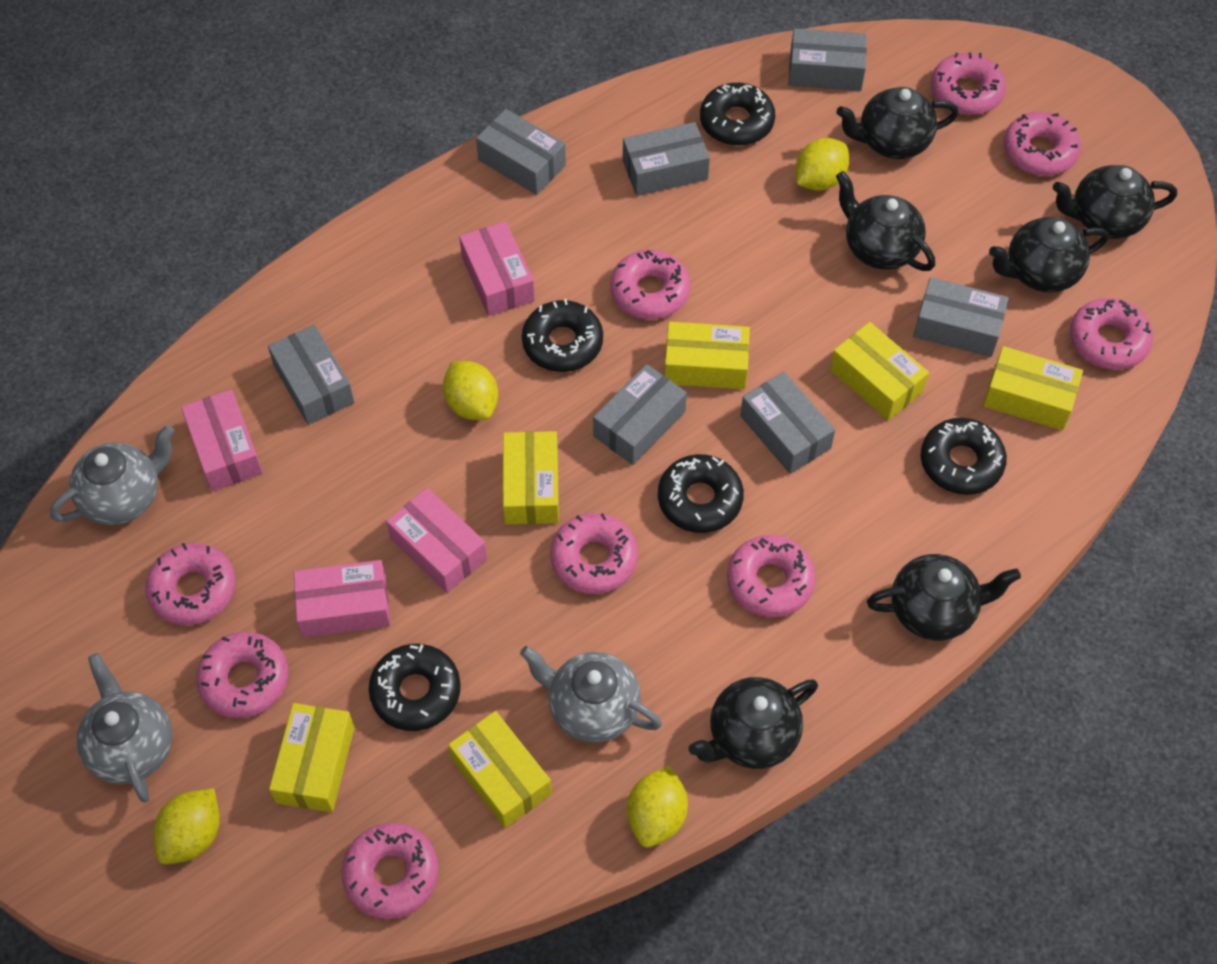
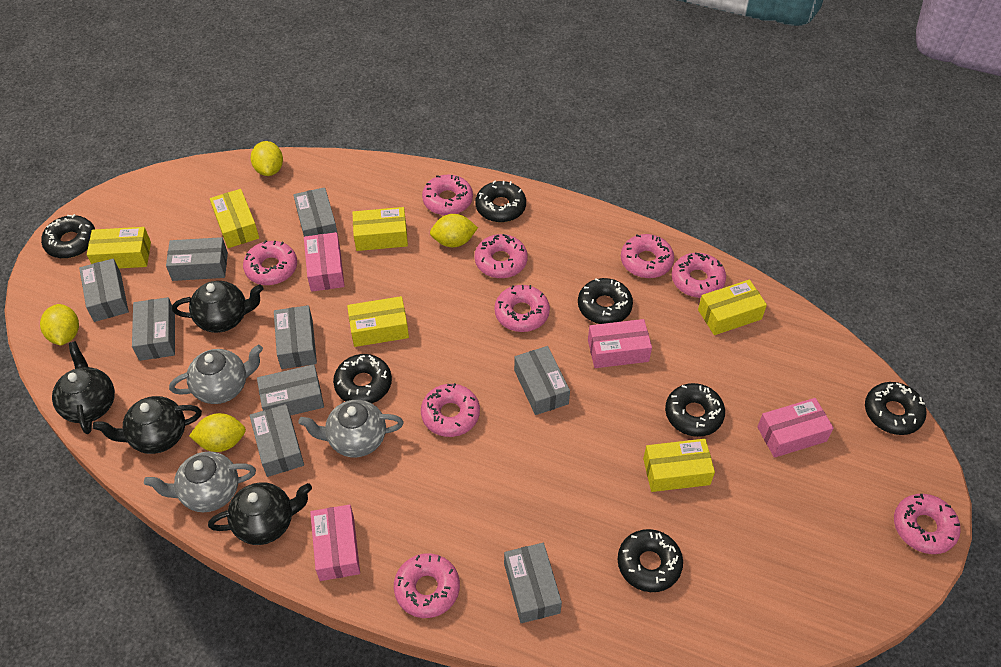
black donut: [369,644,461,731] [522,299,603,372] [658,454,744,533] [700,83,775,146] [921,418,1007,495] = 5 -> [41,214,95,259] [333,354,392,403] [475,180,526,222] [578,278,633,324] [617,529,683,592] [665,383,725,437] [865,382,927,435] = 7
black teapot: [688,677,818,769] [836,87,959,159] [836,171,935,271] [867,554,1021,641] [989,217,1109,293] [1053,165,1177,239] = 6 -> [52,341,115,434] [92,396,202,454] [172,281,263,333] [208,482,312,545] = 4
grey box: [268,325,354,425] [476,109,566,195] [593,364,687,465] [623,122,710,196] [740,372,835,474] [788,28,867,91] [913,277,1009,357] = 7 -> [79,258,129,322] [132,297,175,361] [166,237,228,281] [250,404,304,477] [257,364,324,416] [274,305,317,369] [293,187,338,237] [504,543,562,623] [514,346,570,415] = 9

